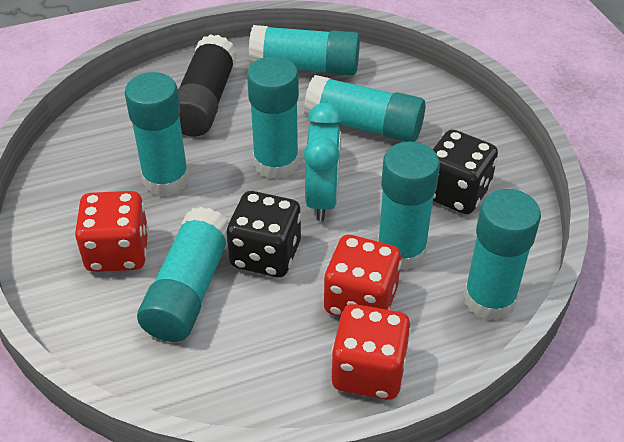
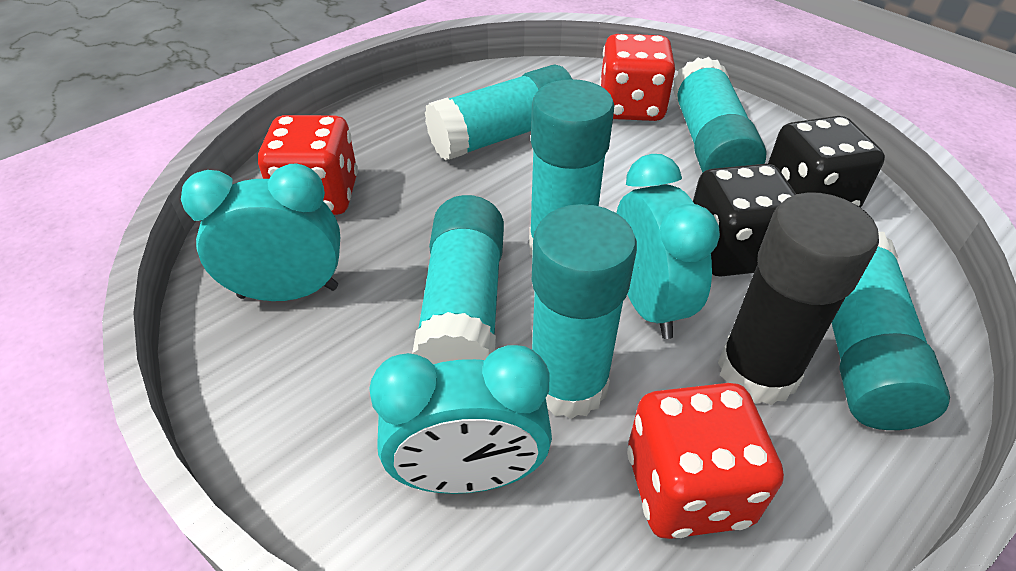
turquoise clock: [304,103,342,221] = 1 -> [181,164,340,301] [369,345,552,494] [617,154,720,339] = 3
turquoise glue stick: [125,72,189,196] [137,207,229,342] [247,56,299,180] [249,25,360,76] [304,75,426,142] [377,141,440,270] [464,189,541,321] = 7 -> [412,195,504,364] [425,65,572,161] [529,79,614,255] [532,204,637,419] [672,57,766,173] [832,232,950,430] = 6

